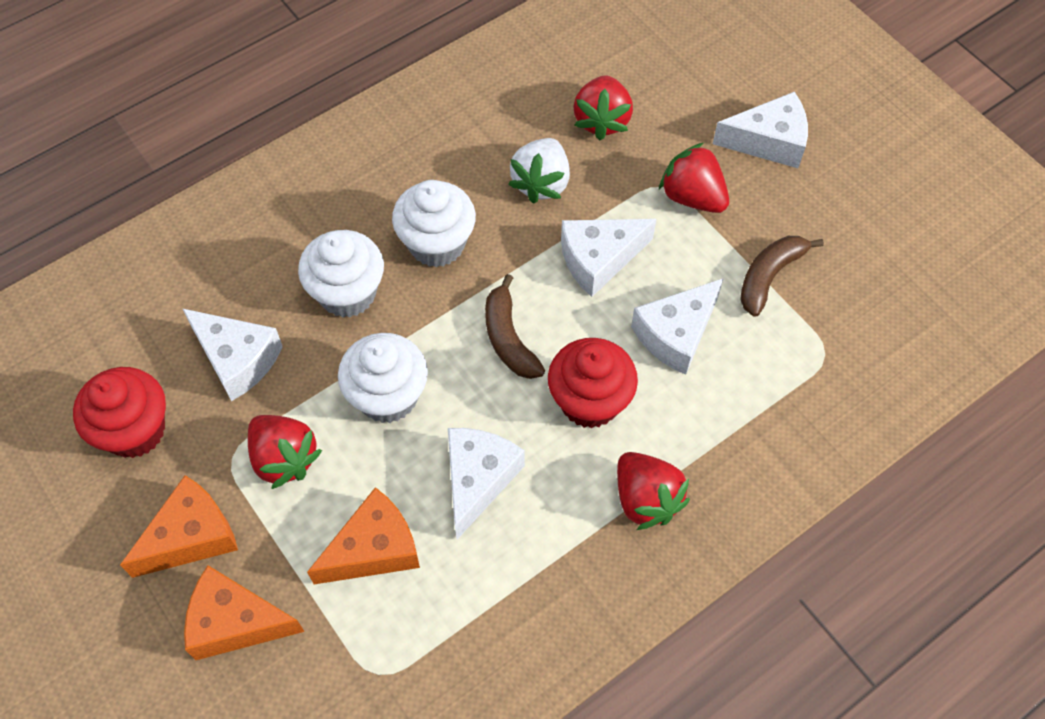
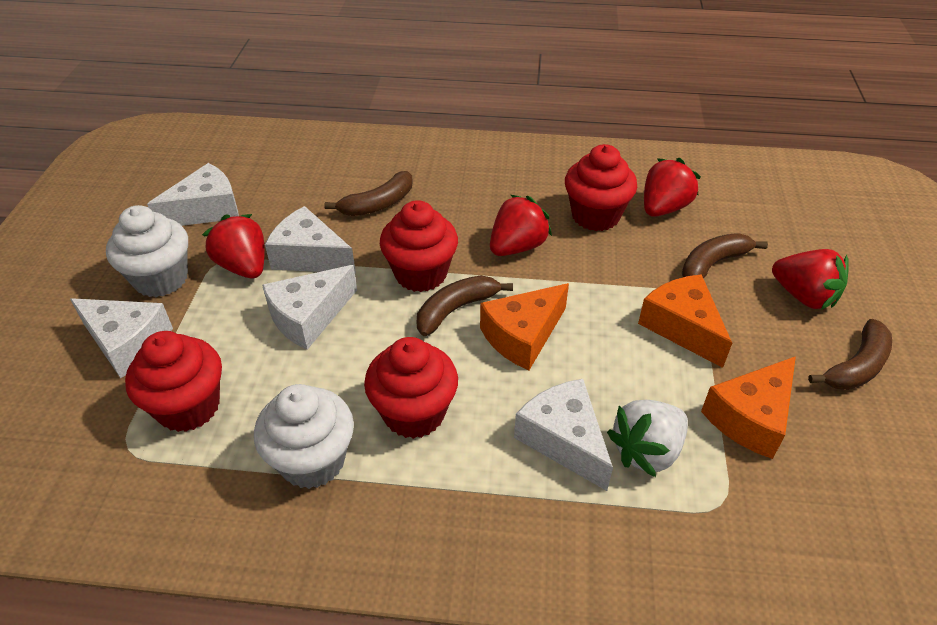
brown banana: [485,274,545,379] [740,236,824,317] = 2 -> [324,171,413,216] [417,276,513,336] [682,233,768,279] [808,319,892,390] = 4
red cupcake: [73,367,166,458] [548,338,638,428] = 2 -> [125,331,222,432] [364,337,458,439] [380,200,458,292] [565,144,637,231] = 4
white cupcake: [298,230,384,318] [338,333,428,423] [392,180,476,267] = 3 -> [106,205,188,297] [254,384,354,489] = 2

